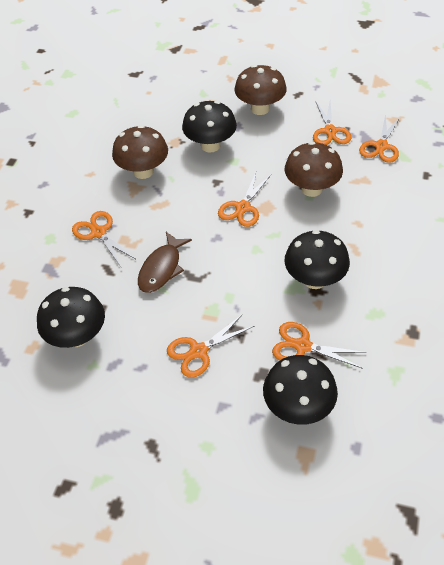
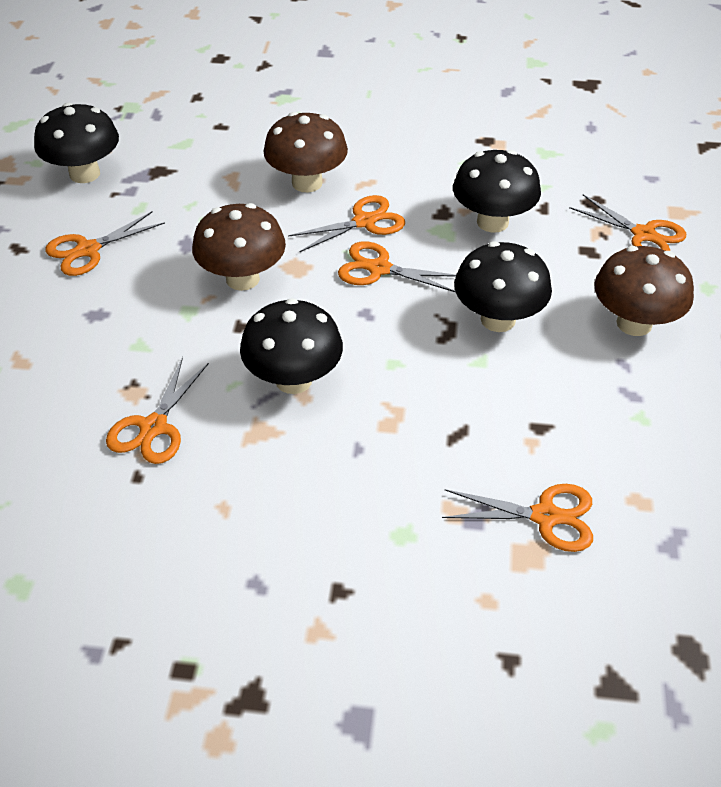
brown fish: [138,232,192,293] = 1 -> none = 0

